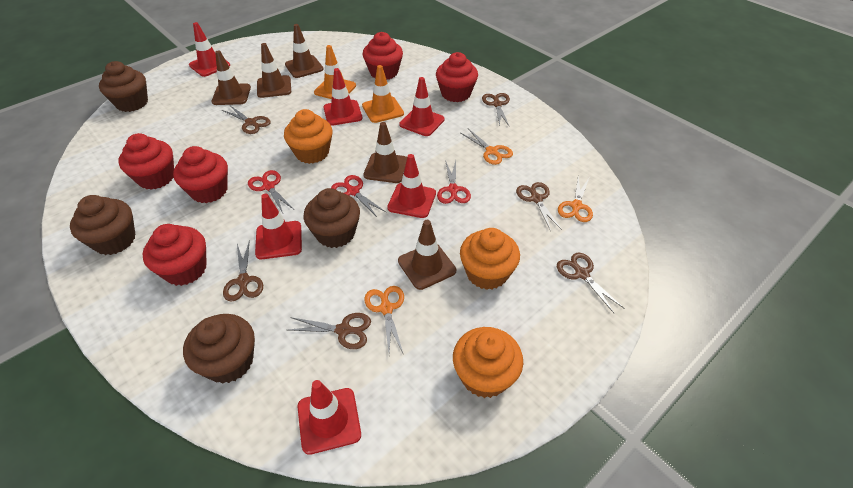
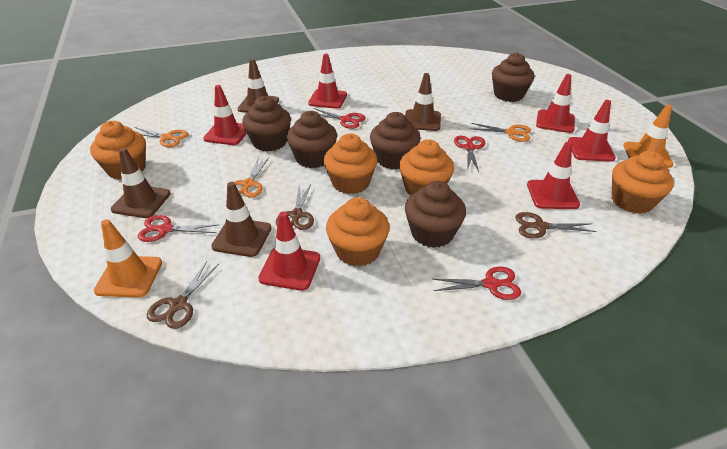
brown cupcake: [70,195,136,255] [99,61,148,112] [183,314,255,383] [304,188,360,248] = 4 -> [242,96,291,152] [287,111,337,168] [370,112,420,169] [405,181,466,248] [492,52,534,102] = 5
brown scissors: [222,106,271,134] [223,240,263,302] [289,313,371,349] [482,93,510,127] [516,182,562,231] [557,253,624,314] = 6 -> [147,261,219,329] [276,184,314,230] [515,212,596,238] = 3
brown traffic cone: [212,50,251,105] [257,43,291,98] [285,24,324,78] [363,122,407,183] [398,220,456,290] = 5 -> [111,148,171,218] [211,182,272,257] [237,59,279,113] [405,73,441,131] = 4
orange cupcake: [284,109,332,164] [453,327,523,398] [460,228,520,290] = 3 -> [90,121,146,180] [323,133,377,194] [326,197,390,267] [399,139,454,196] [612,151,674,214] = 5
red cupcake: [119,133,174,189] [143,224,207,286] [173,146,228,203] [363,32,403,80] [436,52,478,102] = 5 -> none = 0
red scissors: [248,170,293,213] [331,175,386,217] [437,160,471,204] = 3 -> [138,215,219,242] [313,108,366,129] [433,267,521,300] [454,136,485,172] = 4

